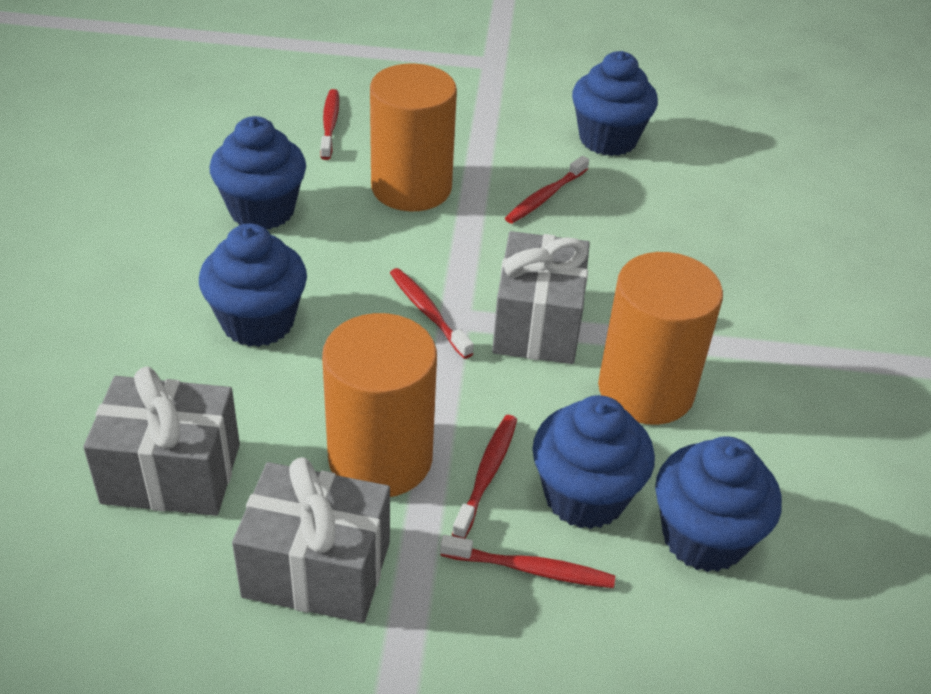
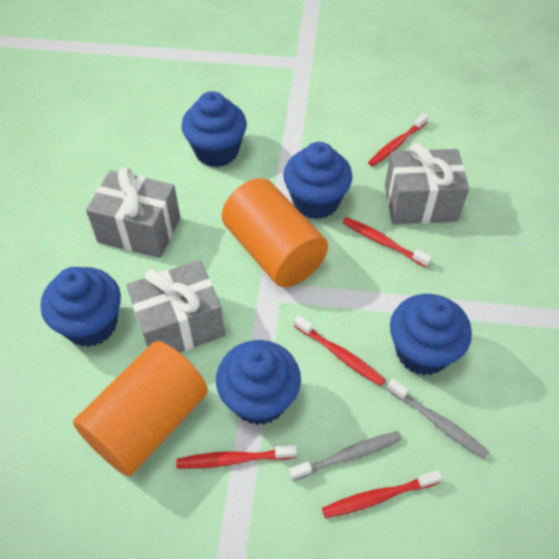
grey toothbrush: none = 0 -> [289,431,402,481] [387,379,489,459] = 2
orange cylinder: [322,313,437,497] [370,64,457,211] [598,252,723,425] = 3 -> [73,341,208,476] [222,178,328,287] = 2

